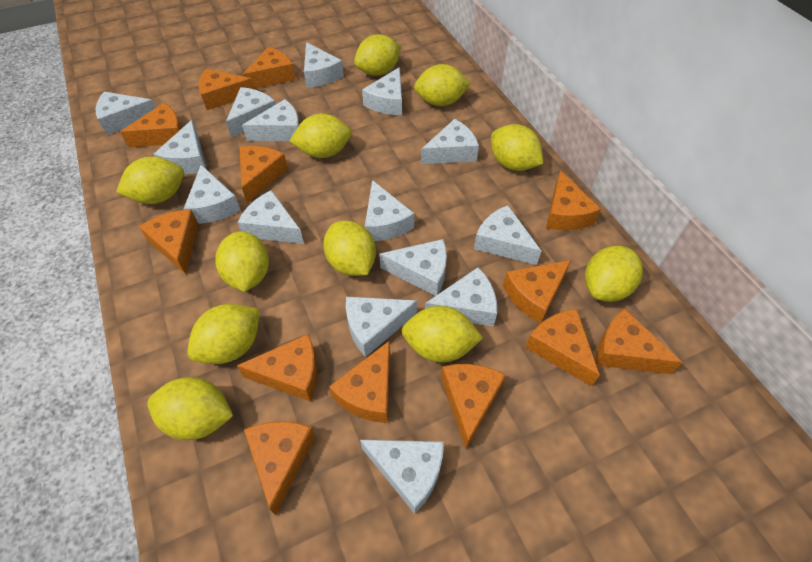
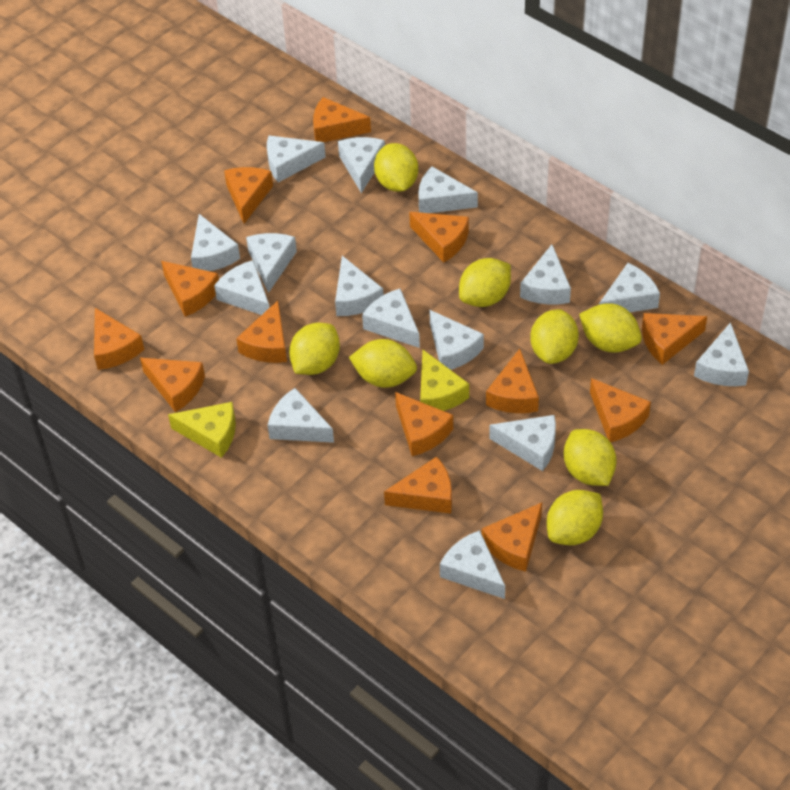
yellow cheese: none = 0 -> [168,402,236,458] [420,350,469,411] = 2
yellow lemon: [116,157,184,204] [147,377,233,440] [187,304,260,364] [215,231,269,292] [290,114,351,158] [323,221,376,276] [354,34,401,76] [401,306,483,362] [414,64,471,106] [491,124,543,171] [585,246,643,302] = 11 -> [289,323,340,375] [349,339,417,388] [374,143,418,192] [459,258,511,307] [530,309,579,364] [547,490,603,545] [564,429,617,486] [579,303,642,353] = 8

